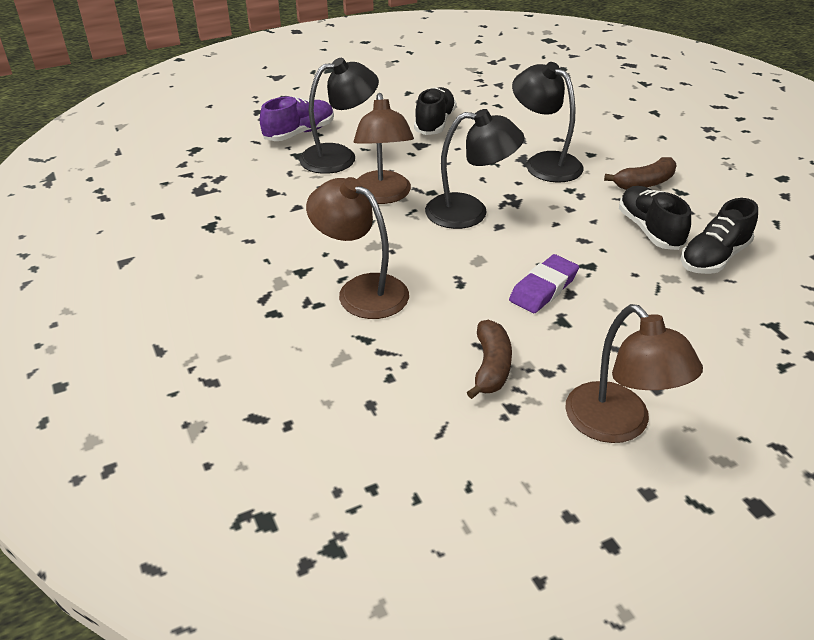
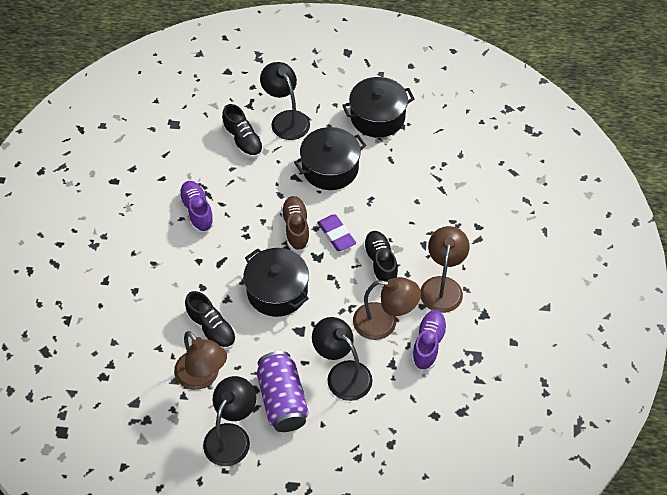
black pot: none = 0 -> [244,248,309,317] [294,127,366,190] [342,77,415,138] = 3
brown banana: [467,320,512,399] [604,157,677,190] = 2 -> none = 0
brown shoe: none = 0 -> [281,196,310,251] = 1
purple can: none = 0 -> [257,351,308,432] = 1
purple shoe: [260,96,334,141] = 1 -> [178,181,215,232] [411,310,448,371] = 2

